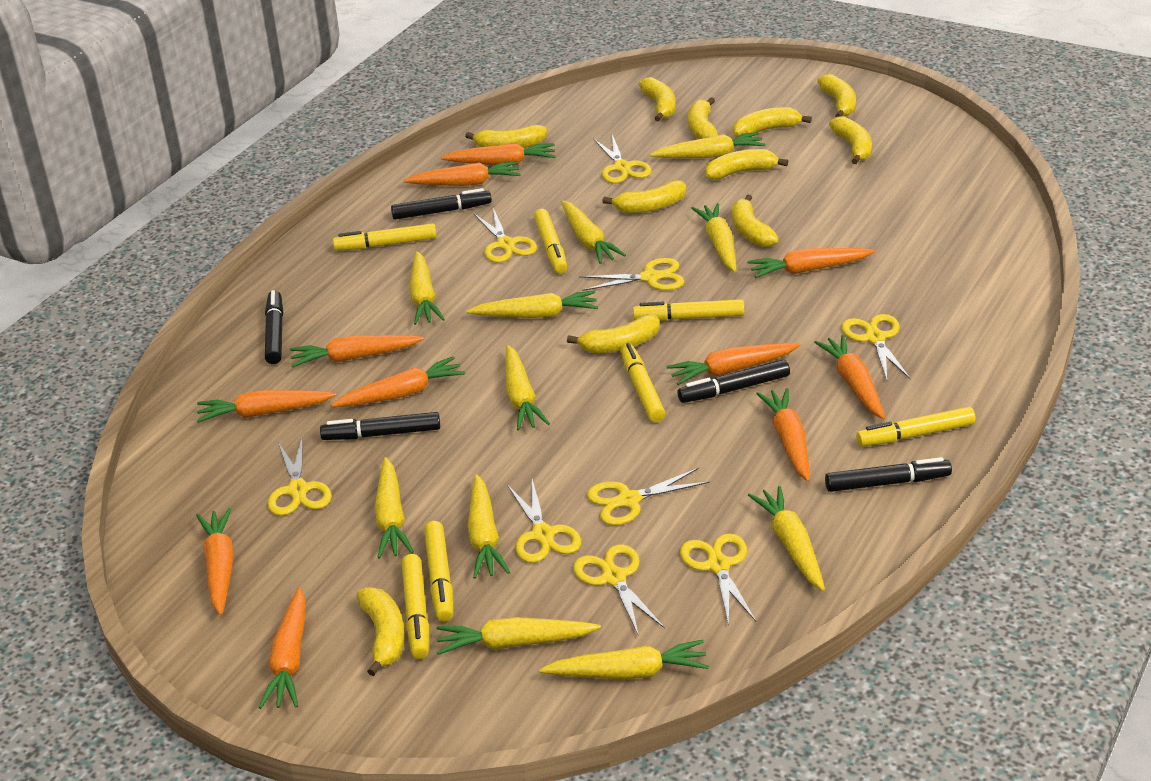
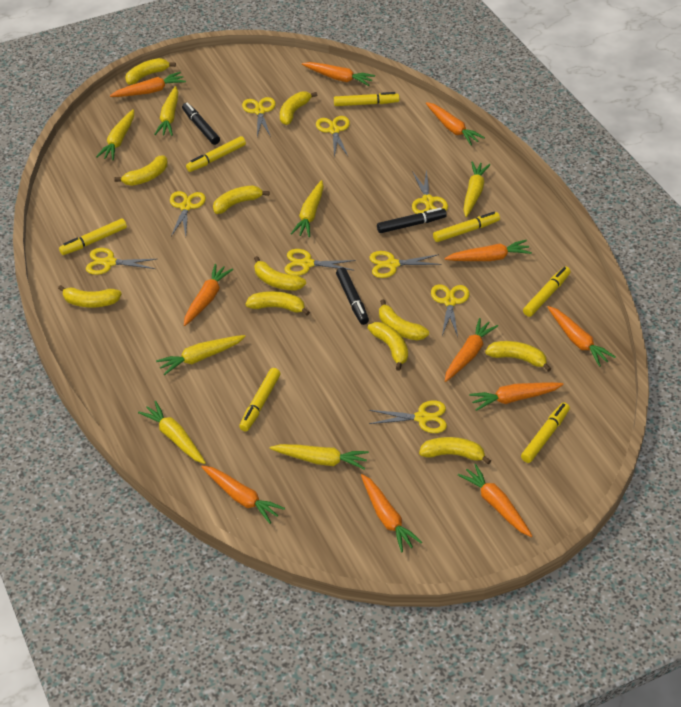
black marker: [265,290,283,364] [320,412,440,440] [391,188,492,220] [677,360,790,403] [825,457,952,492] = 5 -> [182,102,220,145] [336,268,369,325] [377,208,447,233] = 3
yellow carrot: [374,457,414,559] [409,251,445,325] [436,617,601,655] [467,291,598,318] [468,474,510,579] [505,345,550,430] [539,640,709,680] [561,200,626,264] [650,132,765,158] [691,203,736,272] [748,486,825,591] = 11 -> [96,109,134,160] [138,401,206,464] [154,86,178,136] [156,335,246,375] [270,444,369,470] [291,180,324,237] [463,161,490,217] = 7

